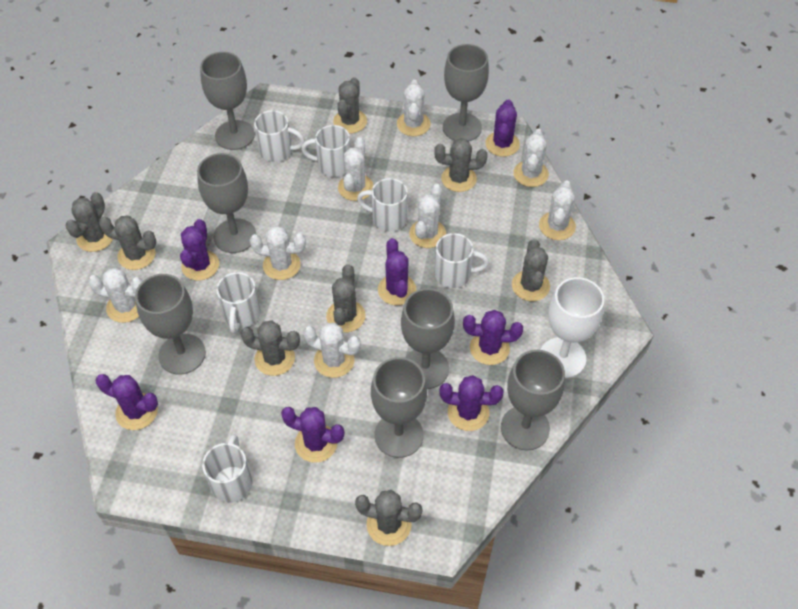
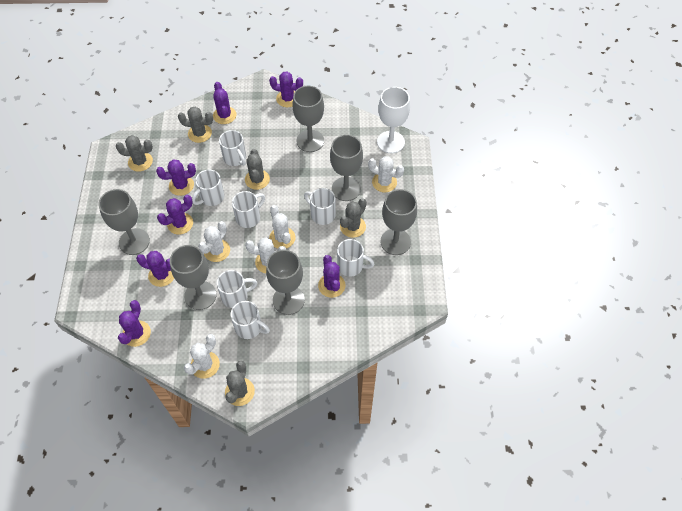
grey cactus: [65,192,113,252] [99,215,157,270] [241,321,300,376] [326,264,366,332] [333,77,367,134] [355,490,423,546] [434,138,487,192] [512,239,550,301] = 8 -> [116,135,153,172] [178,107,213,143] [225,361,255,406] [245,149,270,190] [340,198,367,238] = 5
grey goblet: [135,274,206,375] [197,153,256,253] [200,52,255,150] [371,357,427,458] [401,288,455,389] [443,44,489,141] [501,350,565,450] = 7 -> [98,189,150,255] [170,245,217,310] [266,250,305,315] [292,86,324,152] [330,135,363,201] [380,189,417,255] = 6
white cactus: [88,268,143,323] [250,225,306,280] [303,323,361,378] [338,137,373,201] [397,80,431,136] [409,183,446,248] [513,129,549,187] [539,180,576,240] = 8 -> [184,334,220,379] [198,221,230,262] [245,237,286,273] [269,205,295,249] [368,156,404,192] = 5
white mug: [202,434,253,503] [216,272,261,334] [254,110,305,162] [301,125,351,177] [357,178,408,232] [434,233,489,288] = 6 -> [192,169,225,206] [216,270,257,308] [219,130,246,166] [230,301,270,339] [232,191,265,228] [304,188,336,225] [337,239,374,277] = 7

